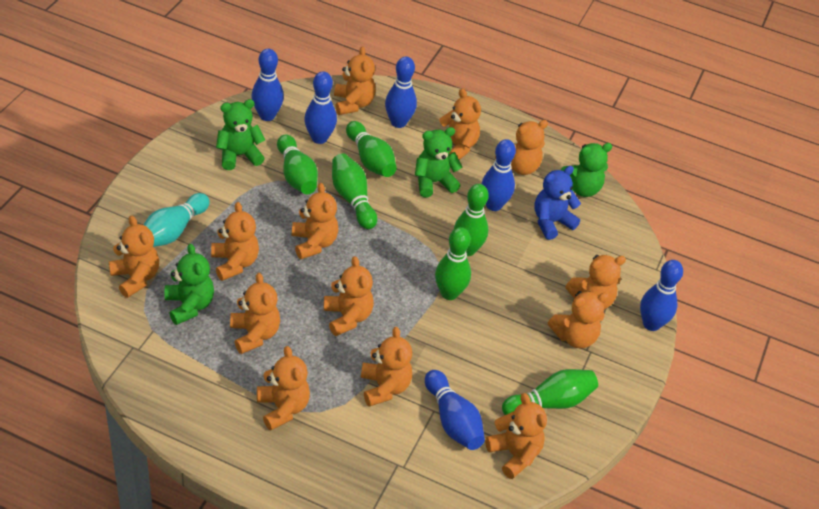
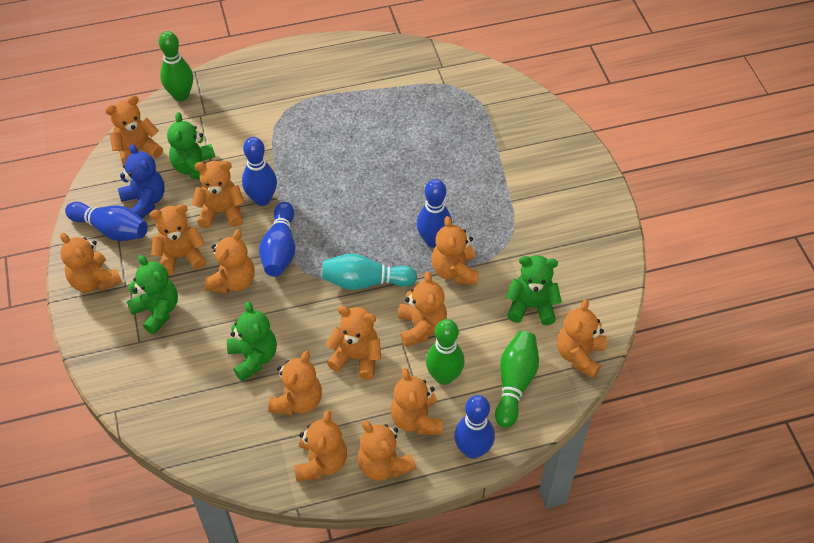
blue bowling pin: [251,49,284,121] [304,71,337,144] [385,57,417,128] [425,370,485,450] [481,139,516,211] [640,260,683,331] = 6 -> [65,202,148,241] [242,137,277,206] [259,202,295,277] [417,179,452,248] [454,395,495,459] = 5
green bowling pin: [277,134,318,194] [332,154,377,229] [346,121,397,177] [435,227,471,300] [454,184,489,256] [502,369,598,415] = 6 -> [159,31,193,101] [426,319,465,385] [495,331,539,428] = 3

